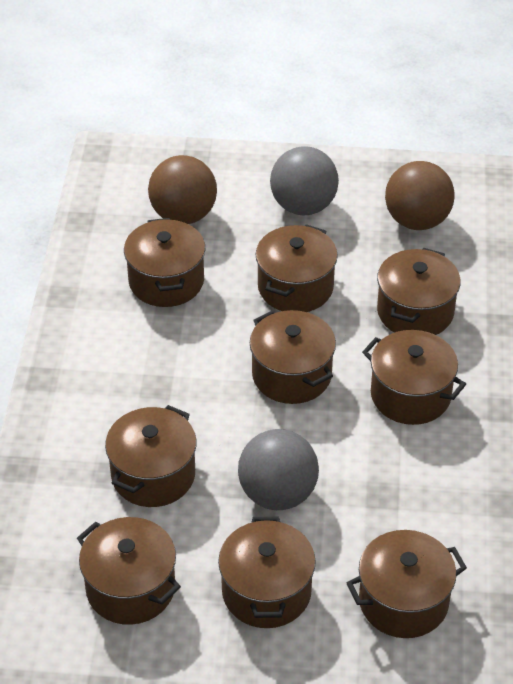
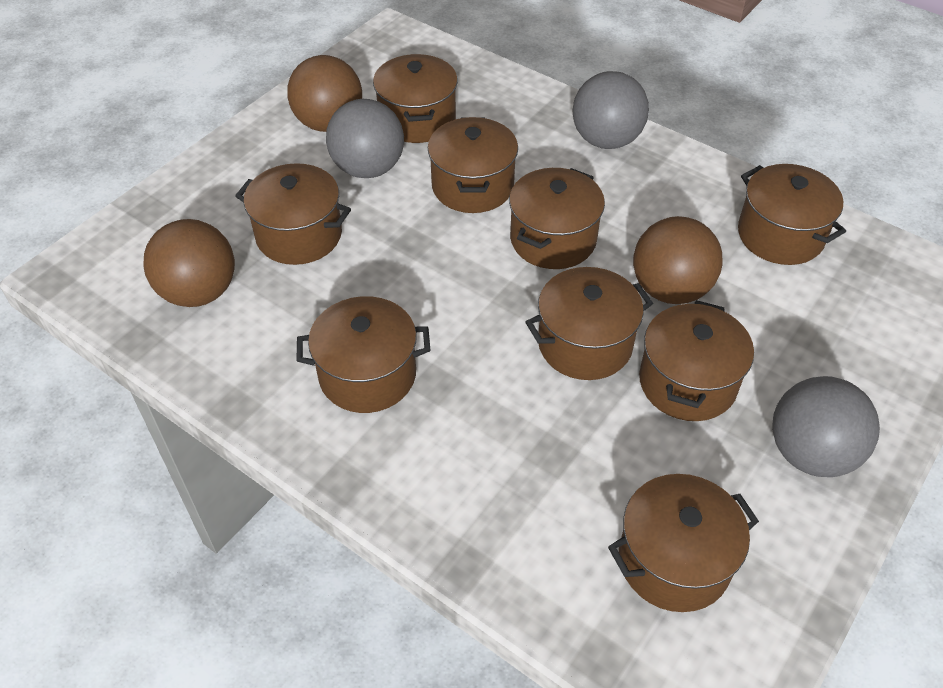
brown ball: [148,155,217,224] [385,161,455,230] = 2 -> [143,219,235,307] [287,55,362,132] [633,216,723,304] = 3
grey ball: [238,429,319,510] [270,146,339,215] = 2 -> [326,99,404,178] [572,71,649,149] [772,376,880,477] = 3

